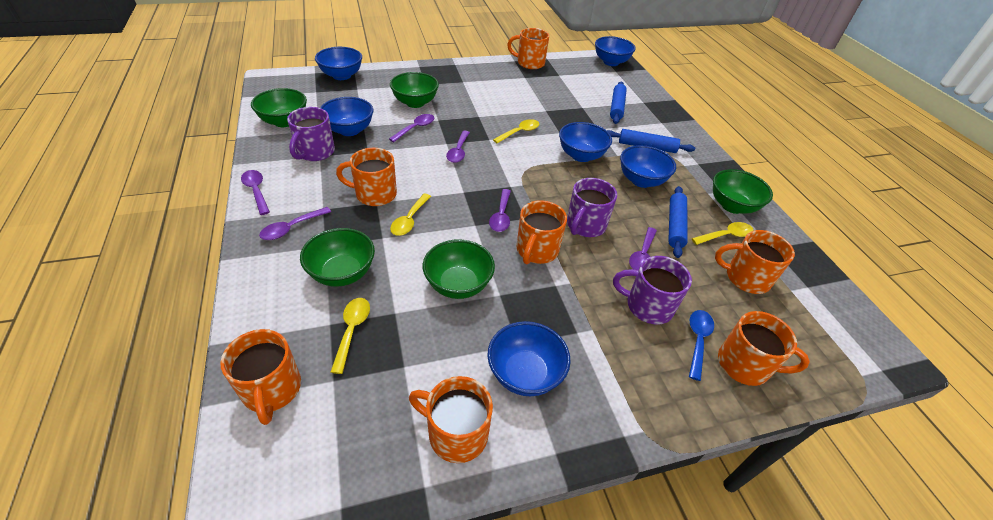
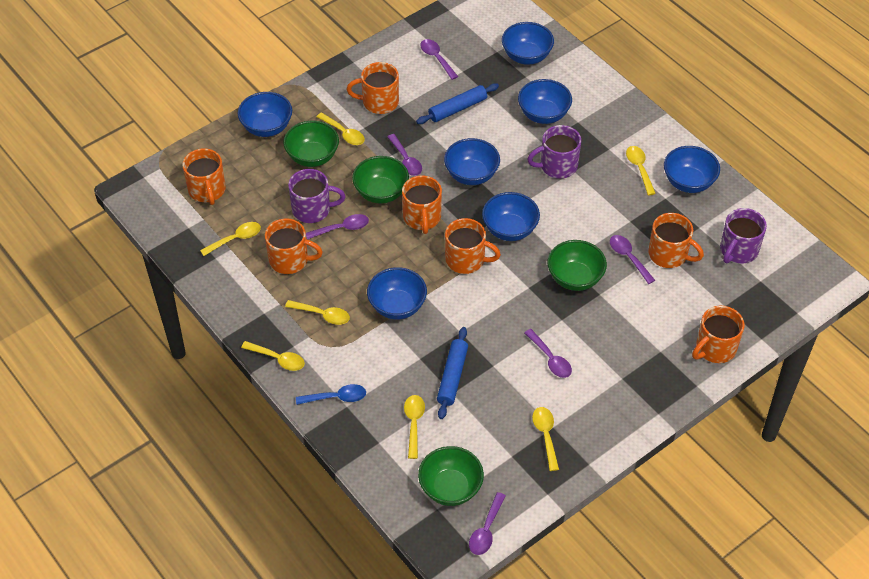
blue bowl: [315,47,362,80] [320,97,373,136] [487,321,571,396] [559,122,612,162] [595,36,636,66] [620,145,676,188] = 6 -> [238,92,292,137] [367,267,427,320] [444,138,500,185] [482,192,540,241] [502,22,554,65] [518,79,572,124] [664,146,720,193] = 7
blue rolling pin: [607,129,695,153] [610,82,627,124] [668,186,688,258] = 3 -> [416,83,499,124] [437,327,468,419] = 2
green bowl: [251,88,307,127] [300,228,375,287] [390,72,439,108] [423,239,495,299] [713,169,773,214] = 5 -> [283,121,339,167] [352,156,409,204] [418,446,484,506] [548,240,607,291] = 4
yellow spoon: [331,298,370,374] [390,194,431,236] [493,119,539,143] [691,222,753,245] = 4 -> [200,222,261,256] [241,341,305,371] [285,300,350,325] [317,112,365,145] [404,395,425,459] [532,407,559,471] [626,146,656,195] = 7

